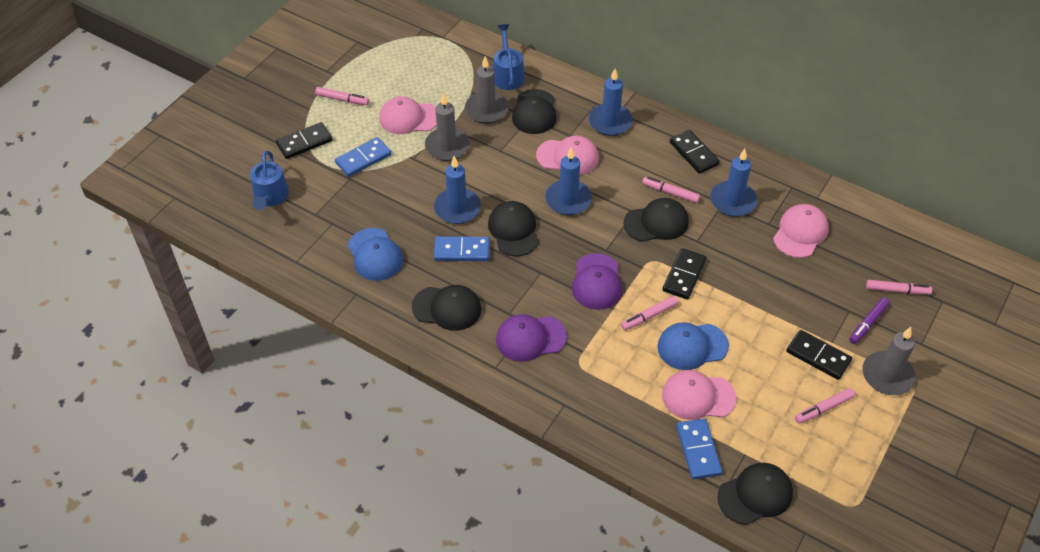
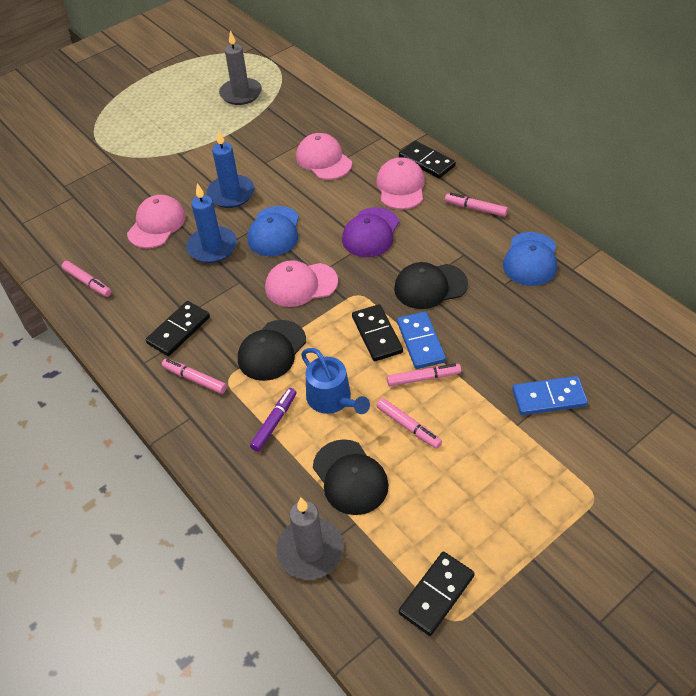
black cap: [412,285,481,331] [488,201,539,256] [512,89,556,134] [624,198,689,242] [717,463,793,525] = 5 -> [238,320,306,381] [313,439,389,515] [394,262,468,309] = 3
blue candle: [434,156,481,224] [545,147,592,215] [589,69,633,136] [710,149,758,217] = 4 -> [186,183,237,263] [206,130,255,208] = 2
blue domino: [335,137,391,177] [434,236,490,261] [676,418,722,479] = 3 -> [397,312,446,369] [512,376,588,415] = 2
blue watering can: [250,151,289,210] [493,24,525,90] = 2 -> [301,348,370,414] = 1
grey candle: [425,93,470,161] [465,56,509,124] [862,327,916,395] = 3 -> [219,30,262,105] [276,498,344,580] = 2
purple cap: [496,314,567,362] [572,253,622,310] = 2 -> [342,207,399,257] = 1

